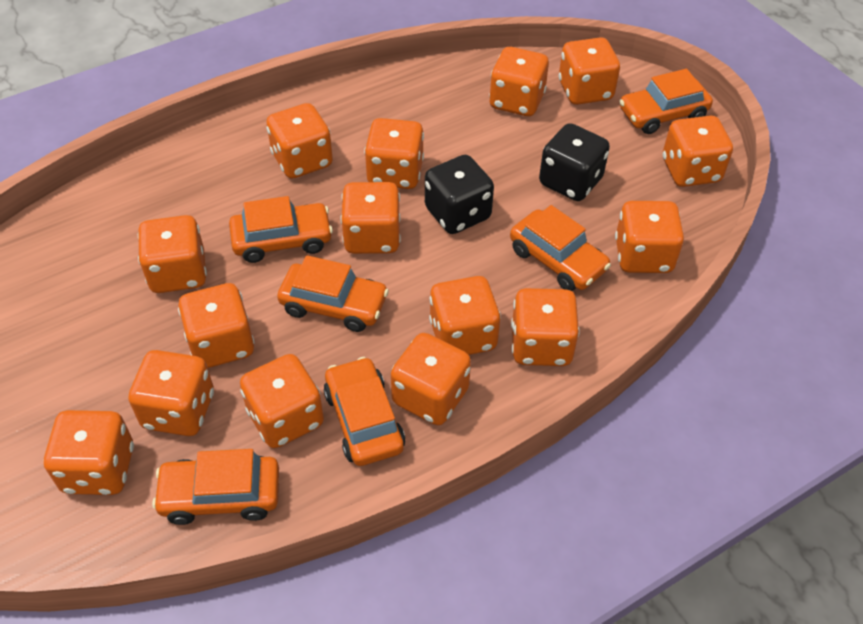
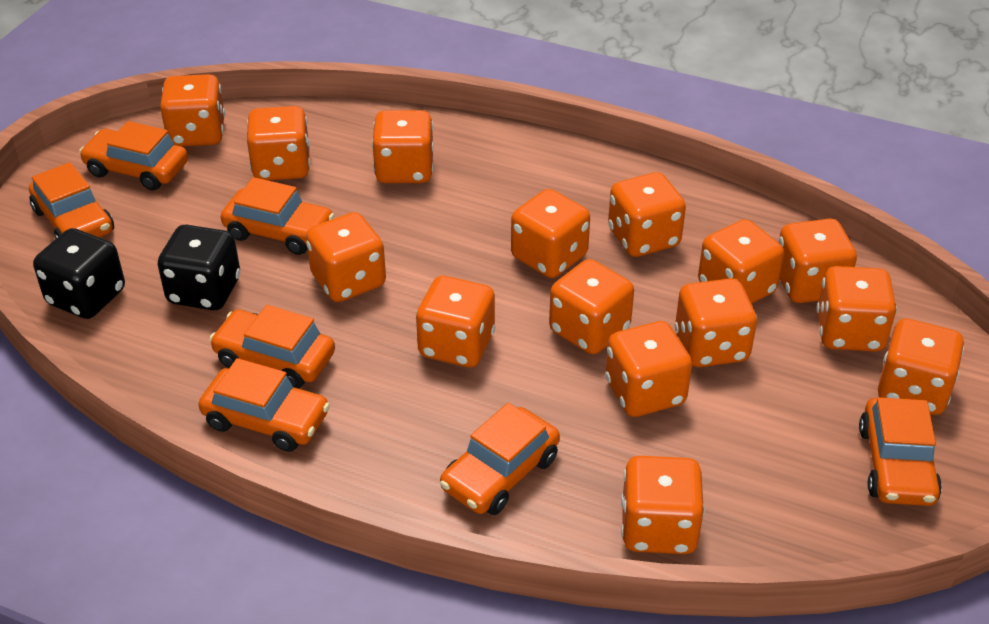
orange car: [152,449,279,525] [229,196,333,263] [277,255,389,332] [324,357,405,466] [510,205,611,291] [619,69,713,134] = 6 -> [29,162,114,239] [79,121,188,191] [198,358,330,452] [209,305,335,388] [221,177,335,255] [440,403,560,515] [859,397,942,506] = 7

